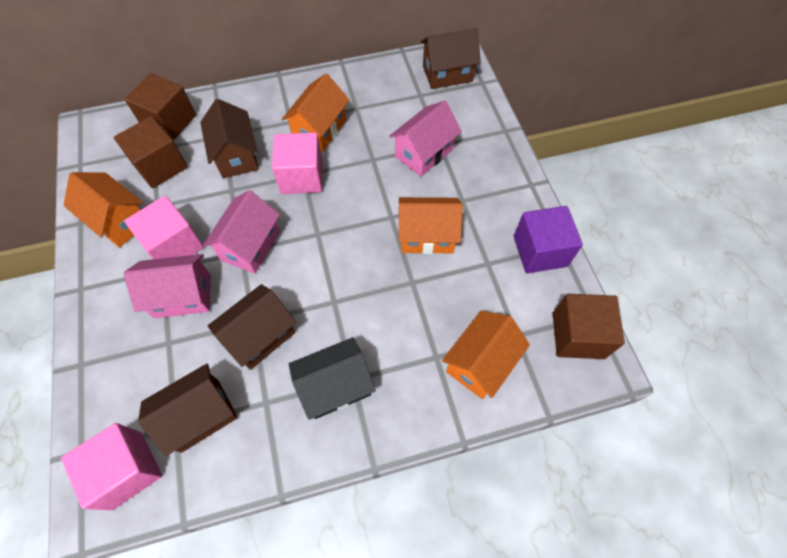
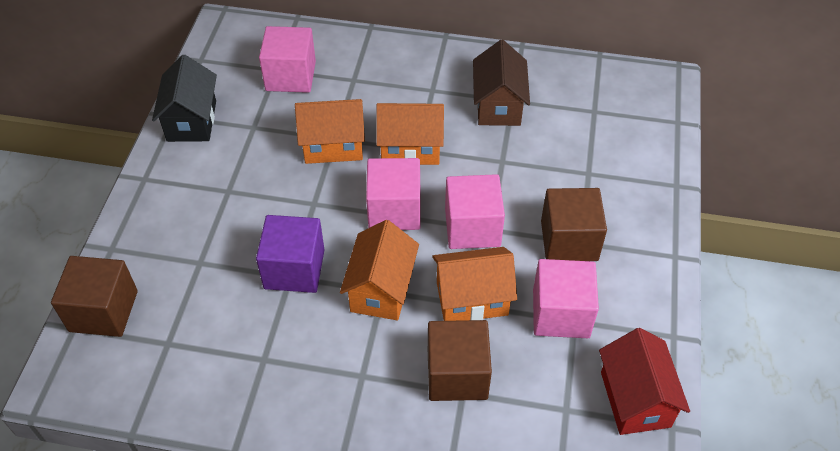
brown house: [138,363,238,456] [200,99,259,179] [208,284,296,370] [420,28,481,89] = 4 -> [473,40,530,126] = 1
pink cube: [61,423,162,510] [124,196,204,259] [272,132,322,194] = 3 -> [259,26,316,93] [366,158,421,230] [445,174,505,249] [533,259,599,338] = 4
pink house: [124,254,211,318] [203,190,280,274] [389,101,462,177] = 3 -> none = 0
red house: none = 0 -> [599,328,690,435] = 1

